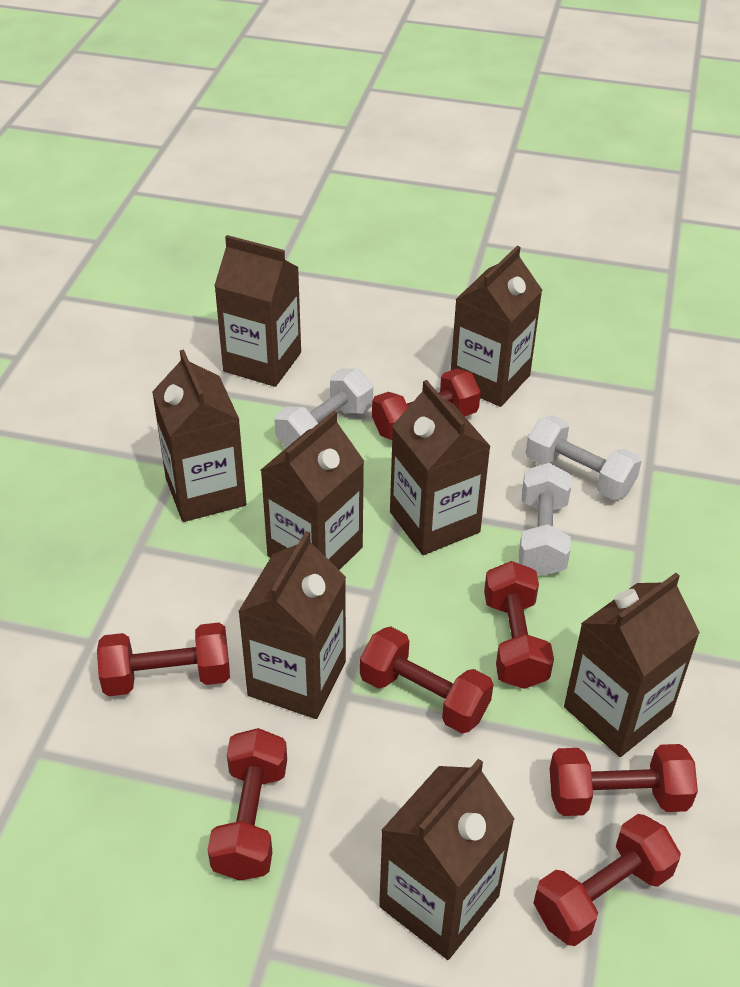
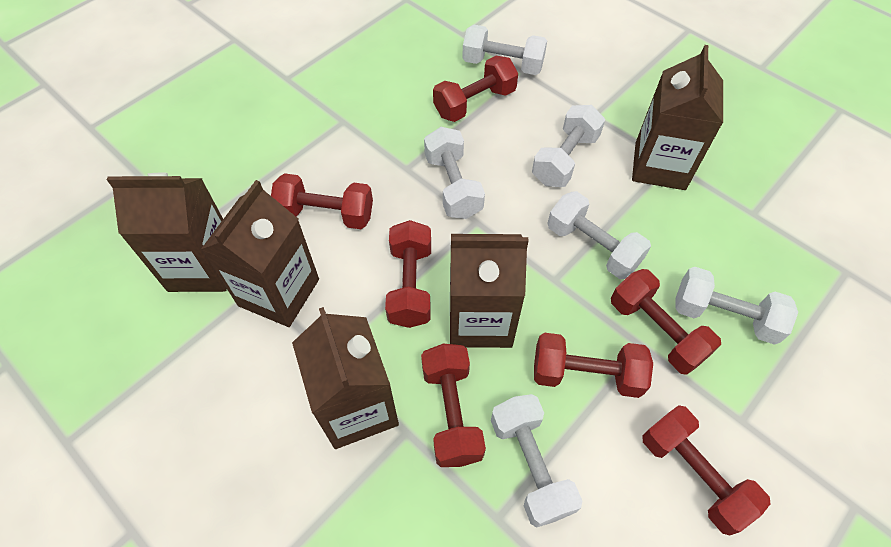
brown carton: [152,349,246,522] [214,235,301,387] [238,531,346,719] [261,411,364,570] [379,759,515,960] [390,380,491,555] [451,246,542,407] [564,573,700,757] = 8 -> [107,173,227,292] [201,180,319,327] [292,307,399,449] [450,234,528,348] [632,45,723,190] = 5
white dumbbell: [274,368,373,448] [518,463,571,576] [526,415,642,500] = 3 -> [424,127,485,219] [462,25,547,75] [491,394,583,528] [532,105,605,187] [548,191,651,279] [675,267,798,345] = 6

